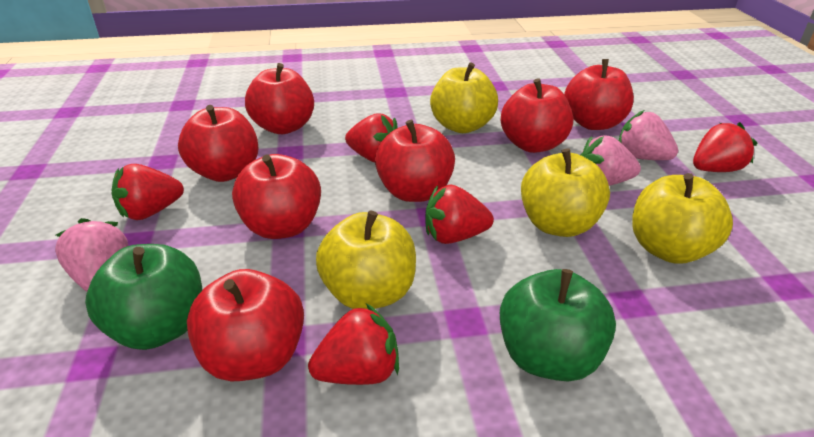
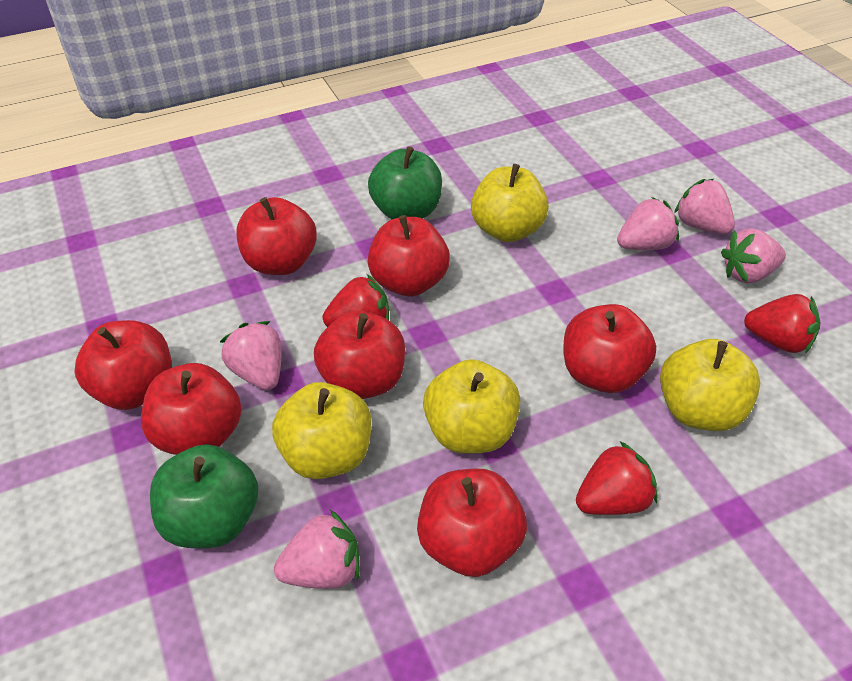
pink strawberry: [55,218,128,292] [580,135,641,186] [619,110,678,160] = 3 -> [220,321,281,390] [274,510,360,589] [617,197,679,250] [674,179,735,234] [721,228,786,283] = 5
red strawberry: [111,164,184,220] [308,303,399,385] [345,113,397,163] [425,184,494,244] [693,122,757,172] = 5 -> [323,274,389,327] [576,441,657,515] [744,294,820,353] = 3

